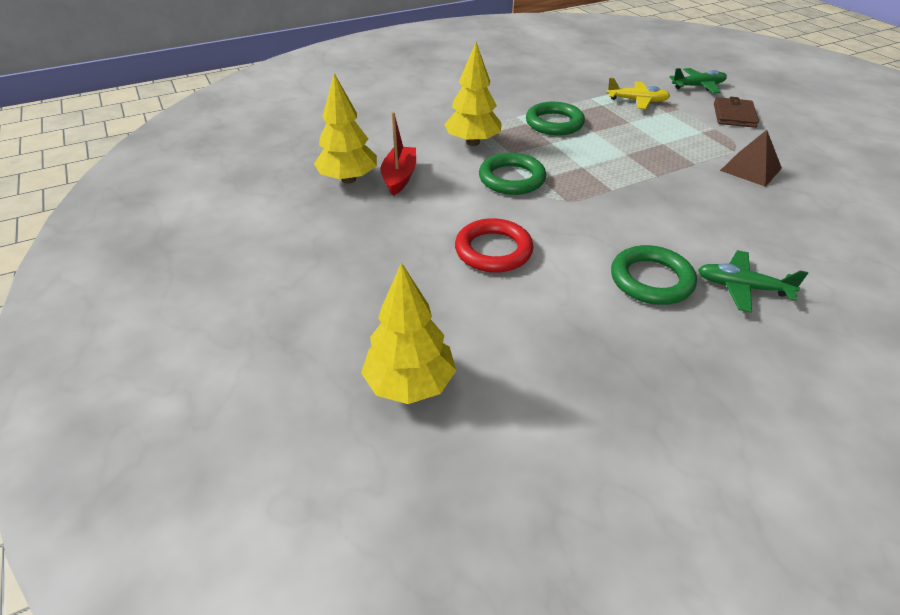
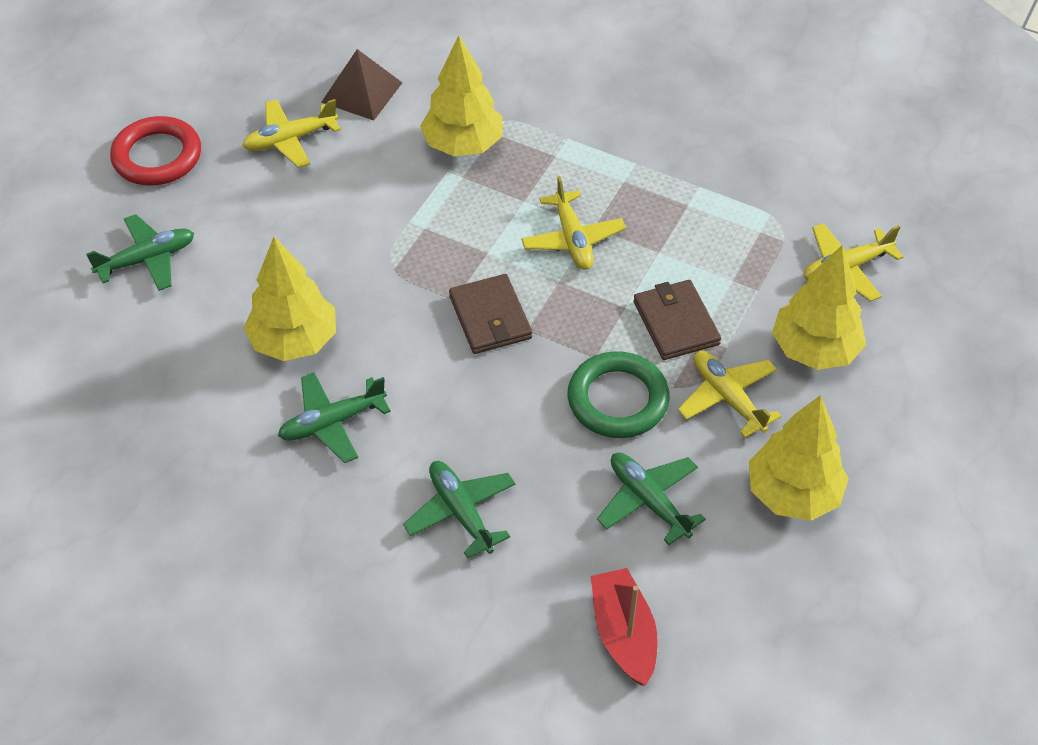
brown wallet: [714,97,759,128] = 1 -> [449,274,532,354] [633,280,721,360] = 2
green plane: [669,68,727,93] [698,250,808,313] = 2 -> [86,214,194,291] [278,373,391,463] [403,461,516,559] [597,452,706,545] = 4
green ring: [479,153,546,195] [526,102,585,135] [611,245,697,305] = 3 -> [568,351,670,438] = 1
yellow plane: [606,78,670,109] = 1 -> [242,99,341,168] [521,176,626,270] [678,351,781,438] [804,223,903,302] = 4
yellow tree: [314,73,377,184] [361,262,456,404] [444,42,502,146] = 3 -> [244,237,336,361] [420,35,503,156] [749,395,849,521] [772,246,866,370] = 4

